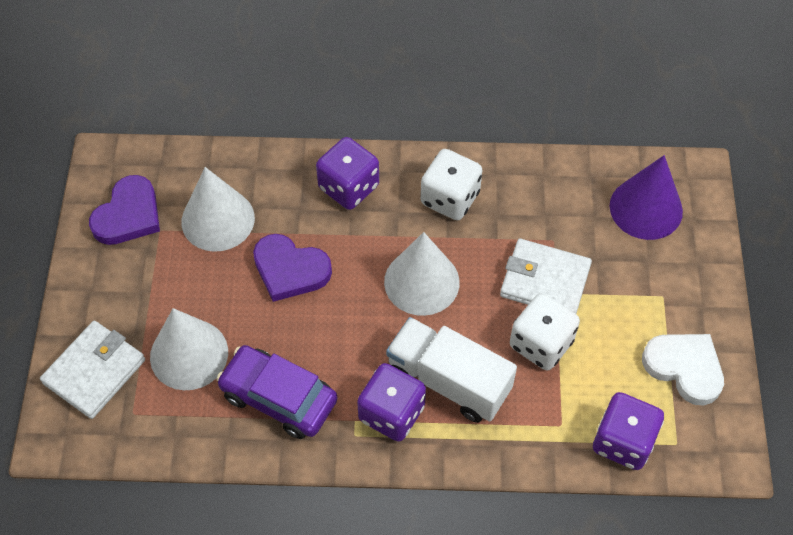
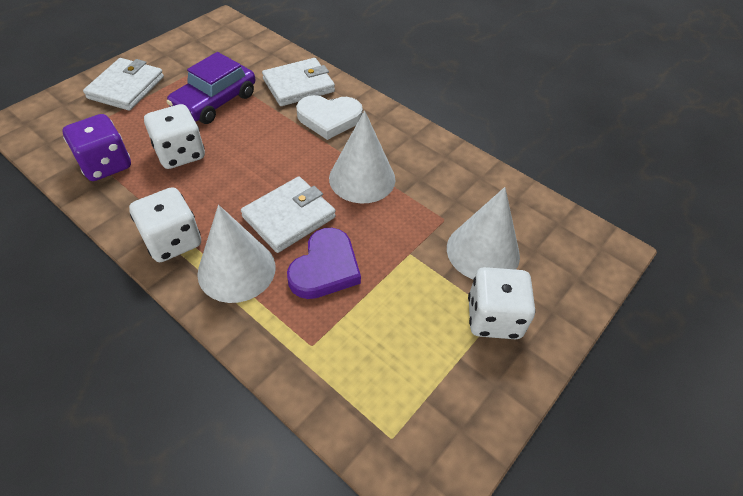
purple cone: [610,155,683,240] = 1 -> none = 0
purple dice: [316,137,379,210] [357,363,426,442] [593,392,664,470] = 3 -> [63,114,131,181] = 1
purple heart: [89,175,160,245] [253,234,332,302] = 2 -> [287,228,361,299] = 1
white dice: [421,149,482,220] [510,293,580,371] = 2 -> [129,187,201,262] [144,104,205,169] [468,267,536,339] = 3
white truck: [386,317,517,423] = 1 -> none = 0
white wallet: [40,321,145,419] [500,238,592,314] = 2 -> [83,58,164,110] [241,176,336,253] [262,58,335,106] = 3

